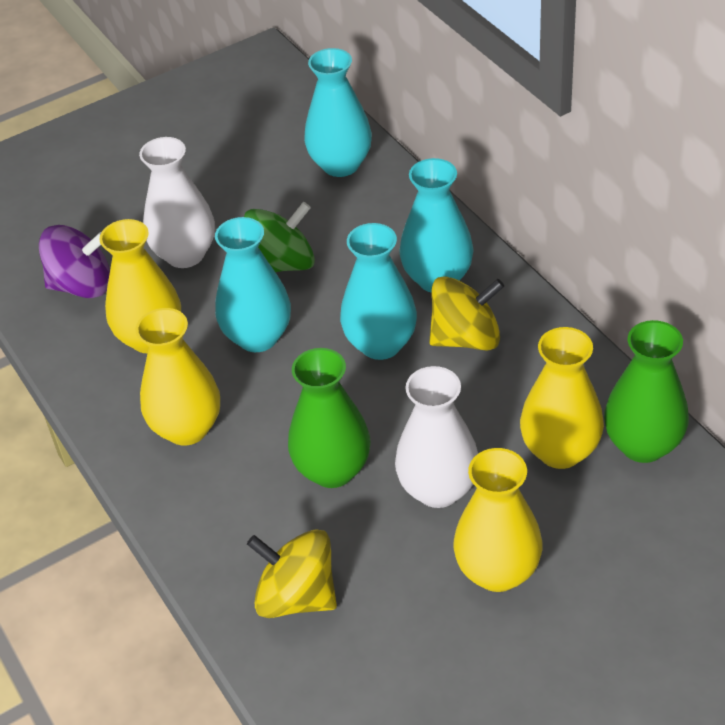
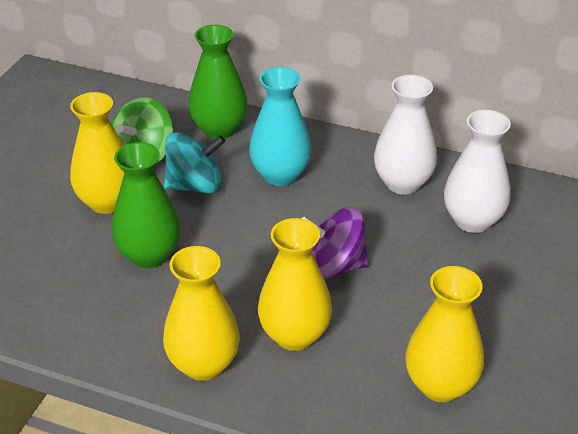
turquoise spinning top: none = 0 -> [164,132,225,194] = 1
turquoise vase: [215,217,291,352] [304,48,372,177] [340,223,417,360] [399,158,474,293] = 4 -> [249,67,312,186] = 1
yellow spinning top: [247,530,337,618] [429,276,504,351] = 2 -> none = 0

